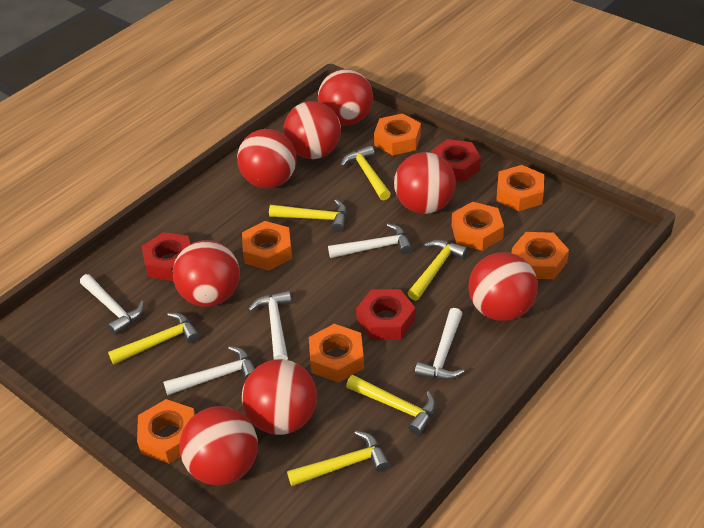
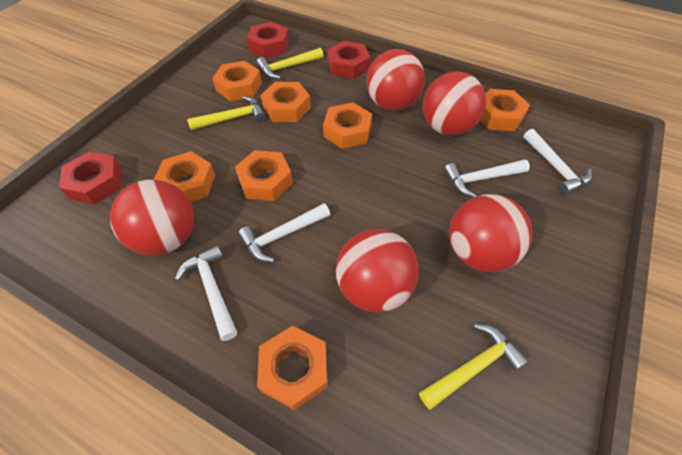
red ball: [173,240,240,307] [180,406,258,486] [237,129,296,188] [242,359,317,435] [283,101,341,159] [318,69,373,125] [394,152,456,214] [469,252,538,321] = 8 -> [110,180,194,256] [336,229,419,313] [366,49,425,111] [423,72,486,135] [449,194,533,272] = 5
white hammer: [80,274,144,335] [163,346,255,396] [248,291,291,360] [328,223,412,258] [415,308,464,380] = 5 -> [175,245,237,341] [238,203,330,262] [444,159,530,198] [523,129,592,195] = 4
yellow hammer: [108,313,200,365] [269,199,347,232] [287,431,390,486] [340,145,391,200] [346,375,436,435] [408,240,468,301] = 6 -> [187,96,266,130] [256,48,323,79] [419,324,528,410] = 3

